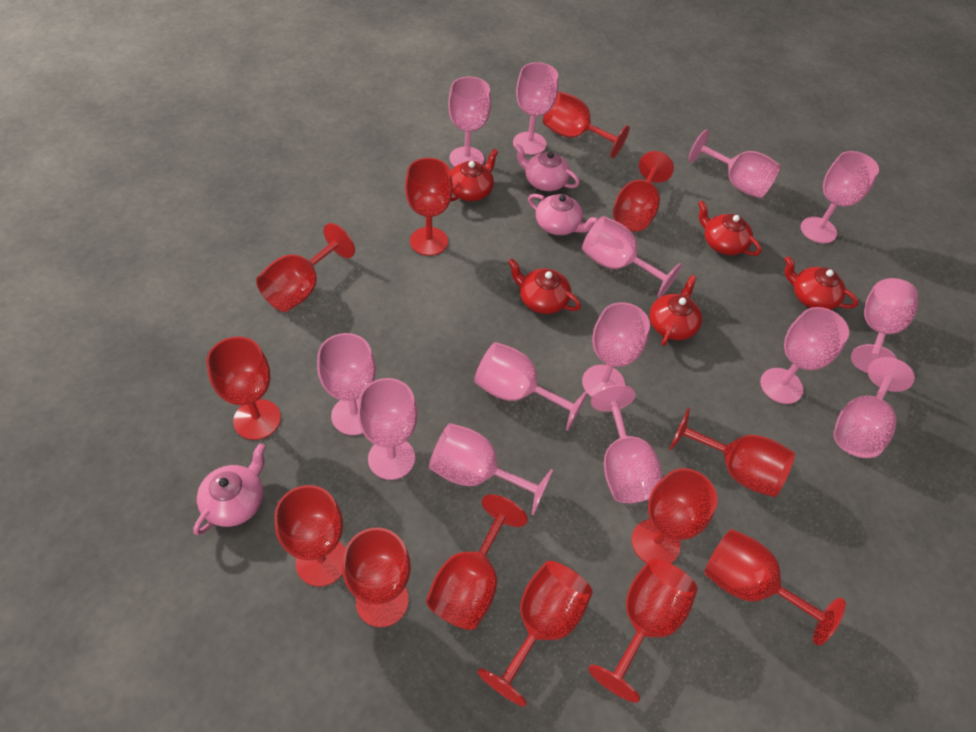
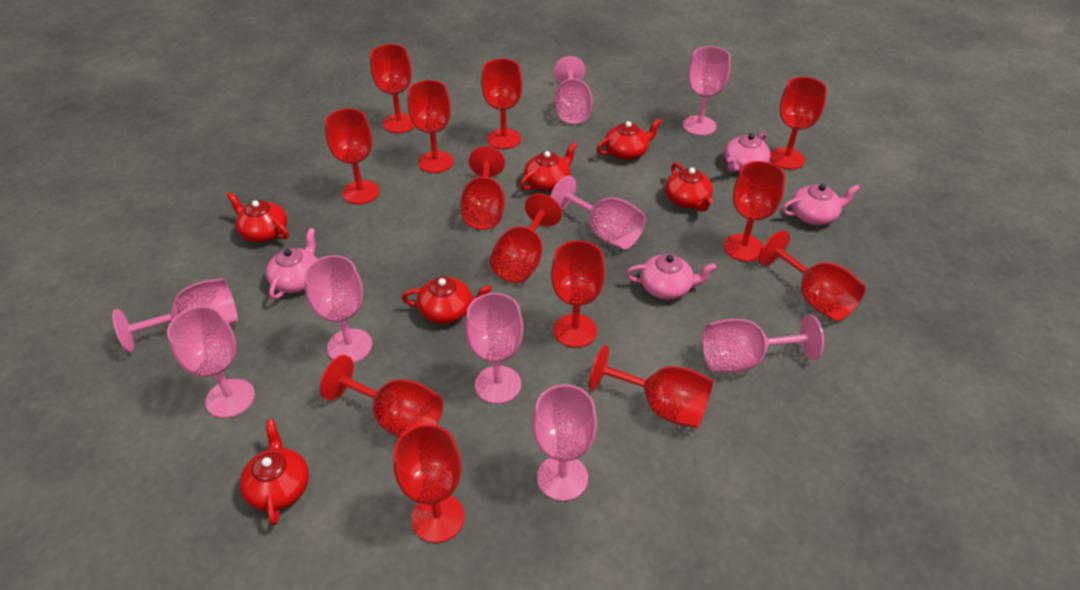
pink goblet: [317,333,376,435] [357,378,418,480] [429,423,553,515] [448,77,491,167] [474,342,589,431] [513,62,558,155] [582,216,682,298] [582,302,650,397] [591,384,662,503] [688,130,781,199] [760,307,849,404] [801,151,879,244] [833,357,915,458] [851,278,918,373] = 14 -> [113,278,238,352] [167,306,255,418] [304,255,372,363] [465,293,523,404] [533,384,597,501] [550,176,645,249] [554,56,593,124] [683,46,730,136] [702,315,824,372] = 9
pink teapot: [193,443,266,535] [514,144,580,191] [528,194,599,235] = 3 -> [266,228,317,300] [626,254,716,300] [724,133,770,172] [782,184,860,225] = 4
red teapot: [451,149,498,202] [508,259,581,314] [650,275,702,346] [698,200,761,256] [784,256,858,310] = 5 -> [227,192,289,243] [240,419,309,525] [402,277,492,324] [520,142,577,191] [597,118,662,160] [665,163,713,212] = 6

